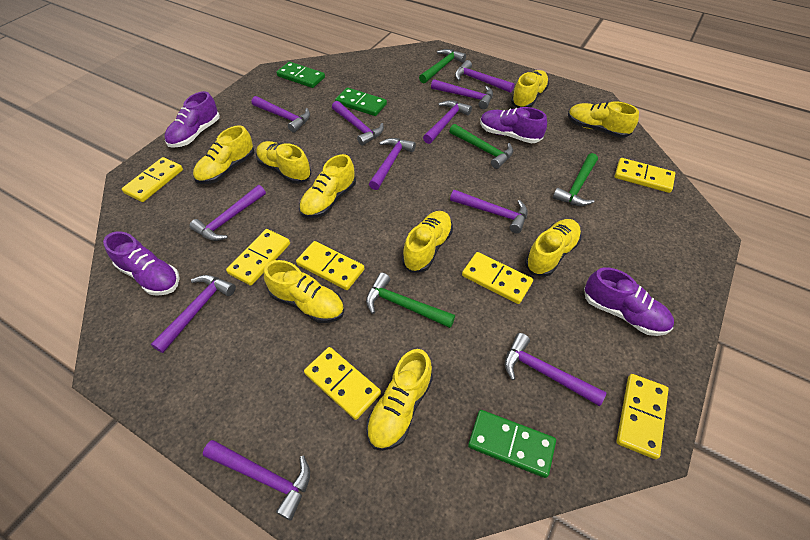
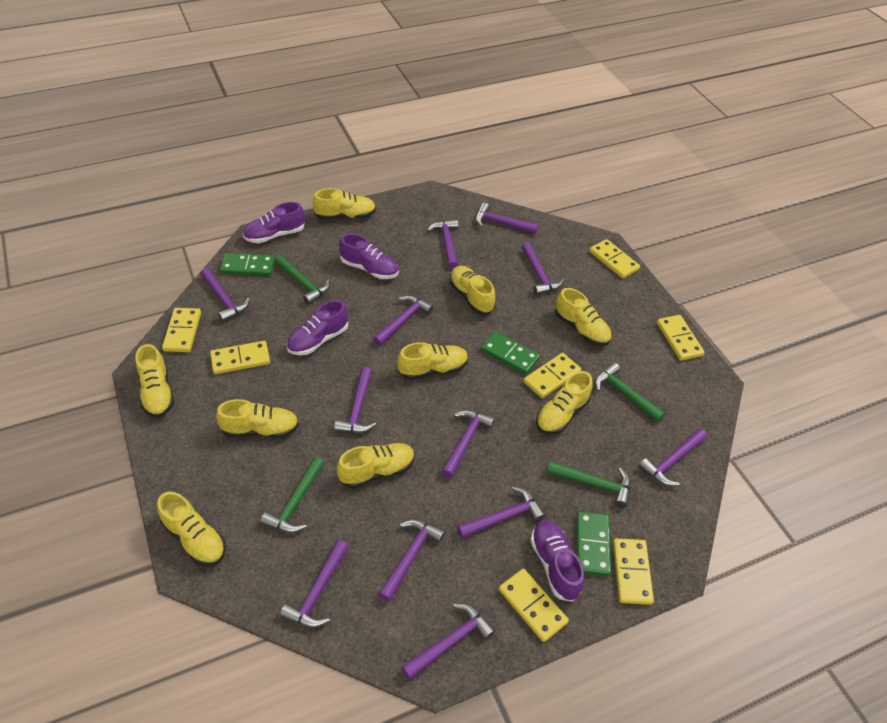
purple hammer: [151,275,236,353] [190,185,266,241] [203,440,310,520] [252,96,310,133] [332,101,384,146] [369,138,416,190] [423,100,472,144] [431,79,493,109] [450,190,528,233] [455,60,514,93] [505,333,607,406] = 11 -> [201,268,250,322] [280,540,349,628] [334,367,376,433] [373,295,434,346] [378,519,445,602] [402,603,495,680] [427,219,459,270] [441,410,495,478] [457,487,546,538] [475,203,539,234] [521,242,564,295] [638,428,707,486] = 12

